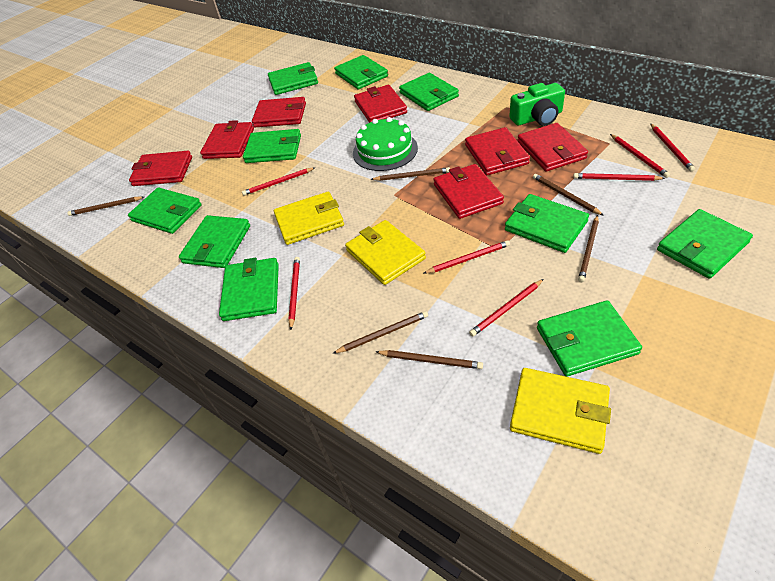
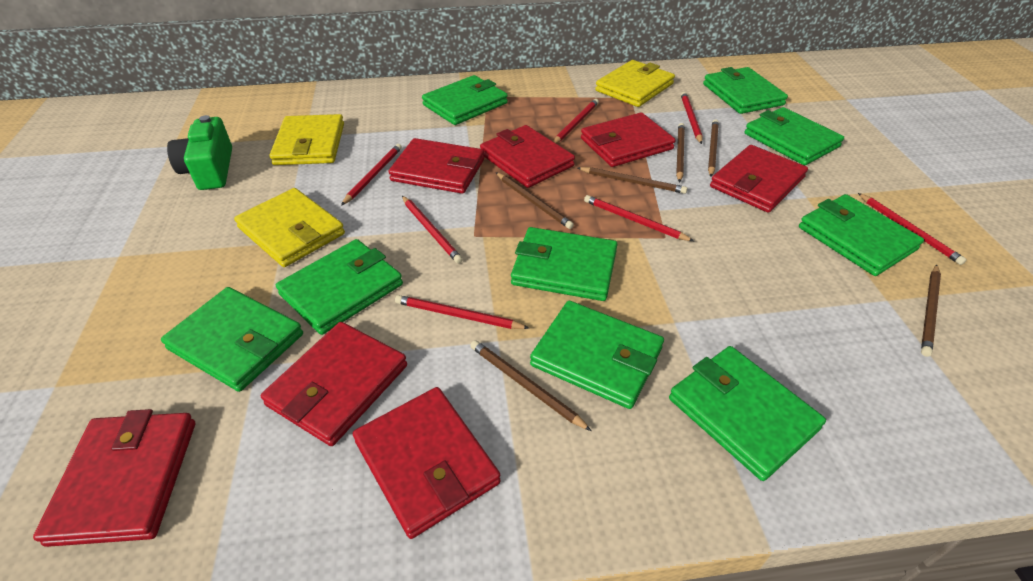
green cake: [353,117,418,171] = 1 -> none = 0
green wallet: [128,187,202,234] [179,215,250,268] [219,258,279,321] [243,129,301,163] [268,62,318,95] [334,55,388,89] [399,73,459,111] [505,194,589,253] [537,300,642,377] [657,209,753,279] = 10 -> [161,287,303,392] [276,239,403,335] [422,75,508,125] [511,227,618,301] [530,301,664,409] [669,346,826,481] [703,67,788,114] [744,107,844,165] [799,194,924,276] = 9

